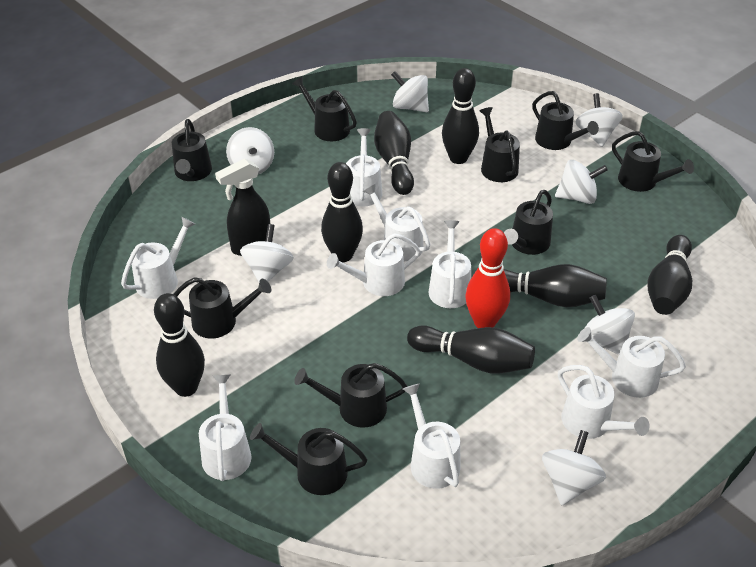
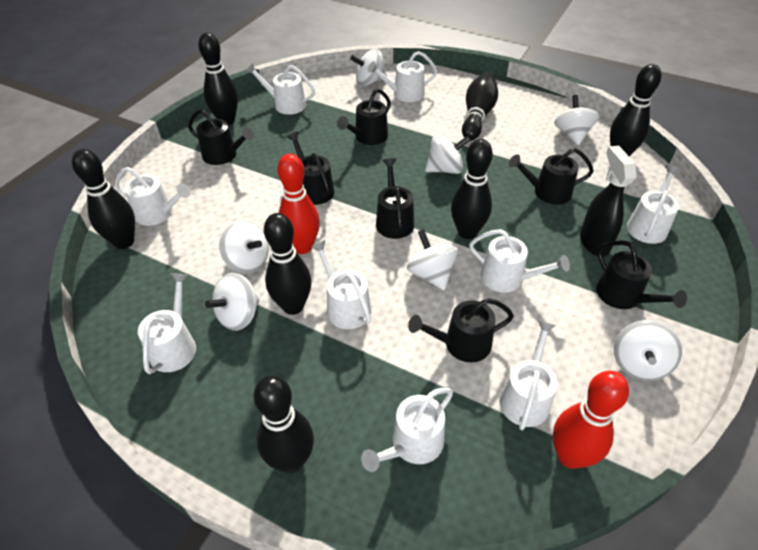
black watering can: [172,119,212,181] [173,277,271,339] [250,423,367,495] [292,76,357,141] [294,363,407,428] [480,107,520,182] [504,190,553,255] [532,91,599,150] [612,131,694,192] = 9 -> [188,109,254,165] [286,132,334,205] [337,89,391,145] [376,158,414,239] [408,298,514,362] [509,148,594,205] [596,240,687,309] = 7
red bowling pin: [465,228,510,328] = 1 -> [277,154,320,254] [553,371,629,469] = 2

